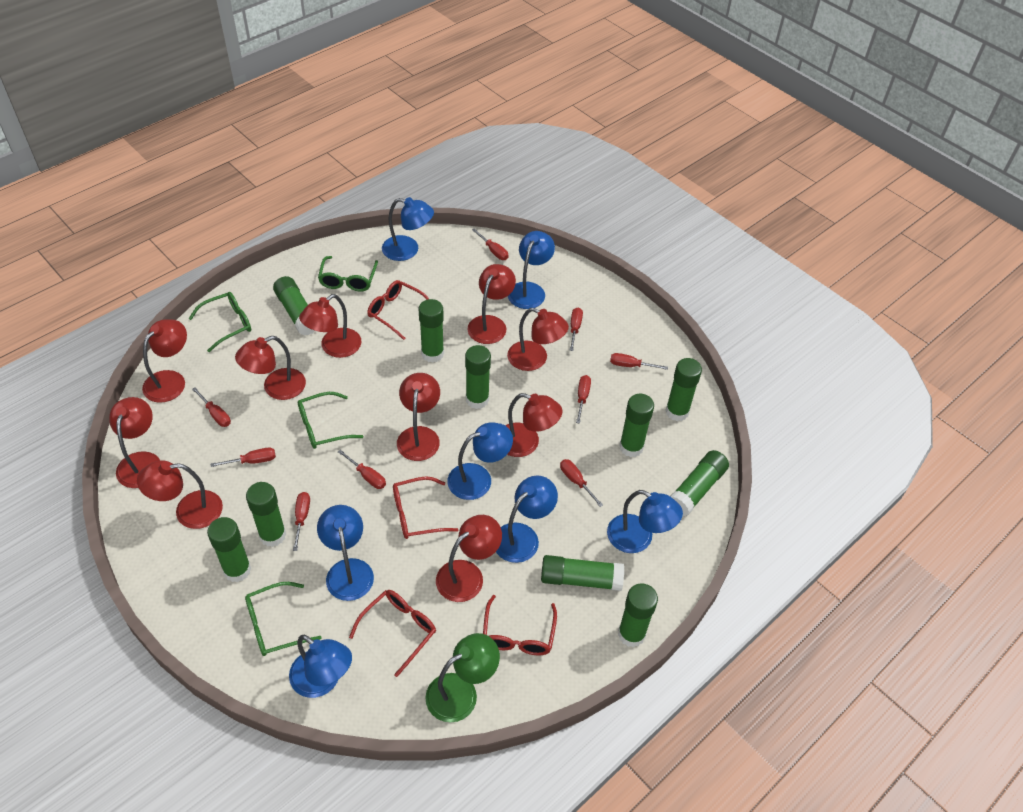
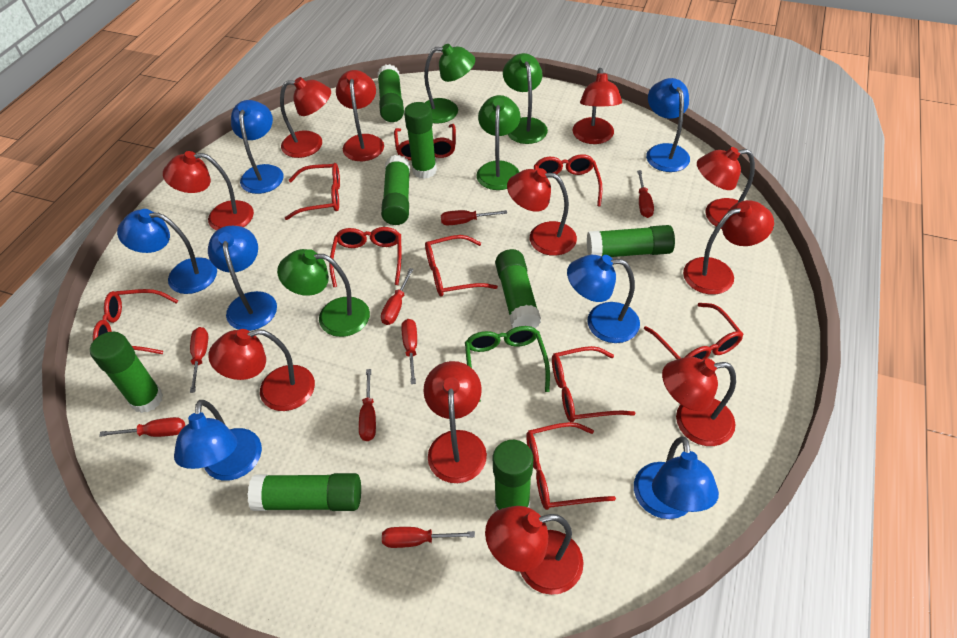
green glasses: [188,292,251,352] [245,582,322,656] [298,392,364,449] [318,256,378,291] = 4 -> [465,326,550,402] = 1
green glue stick: [207,517,251,582] [246,482,286,547] [273,276,315,335] [419,299,444,363] [465,345,491,409] [541,555,624,591] [618,583,658,647] [619,394,654,457] [665,358,702,421] [670,450,729,516] = 10 -> [90,332,163,413] [247,473,361,511] [377,64,404,122] [381,155,410,225] [404,102,437,179] [492,440,533,511] [495,249,541,329] [587,225,675,257] = 8
green lamp: [425,633,500,723] = 1 -> [277,249,370,337] [424,44,475,124] [477,95,520,190] [503,53,548,144] = 4
red glasses: [349,590,436,677] [367,280,429,340] [393,477,458,539] [483,595,557,655] = 4 -> [93,289,178,354] [285,163,340,220] [329,227,402,287] [394,124,456,160] [425,235,498,297] [526,422,616,510] [534,154,602,206] [552,346,636,422] [644,303,744,360] = 9
red lamp: [109,397,160,488] [137,460,223,529] [142,319,187,403] [235,336,306,400] [299,294,362,358] [397,373,440,461] [436,515,502,602] [468,264,516,344] [505,393,562,457] [507,308,569,371] = 10 -> [163,151,254,231] [208,329,315,411] [280,77,331,158] [336,70,384,161] [423,361,487,483] [485,506,584,595] [507,168,577,256] [573,68,622,144] [662,357,736,446] [683,200,774,295] [697,147,755,229] = 11
red screwdriver: [192,387,231,427] [211,448,276,467] [293,492,310,551] [338,449,386,489] [472,228,508,260] [560,459,603,507] [569,307,583,351] [576,375,591,423] [610,353,668,370] = 9 -> [99,417,185,437] [190,327,209,393] [359,369,376,441] [381,268,414,325] [382,527,475,548] [401,319,417,384] [441,210,507,225] [637,170,654,218] = 8

